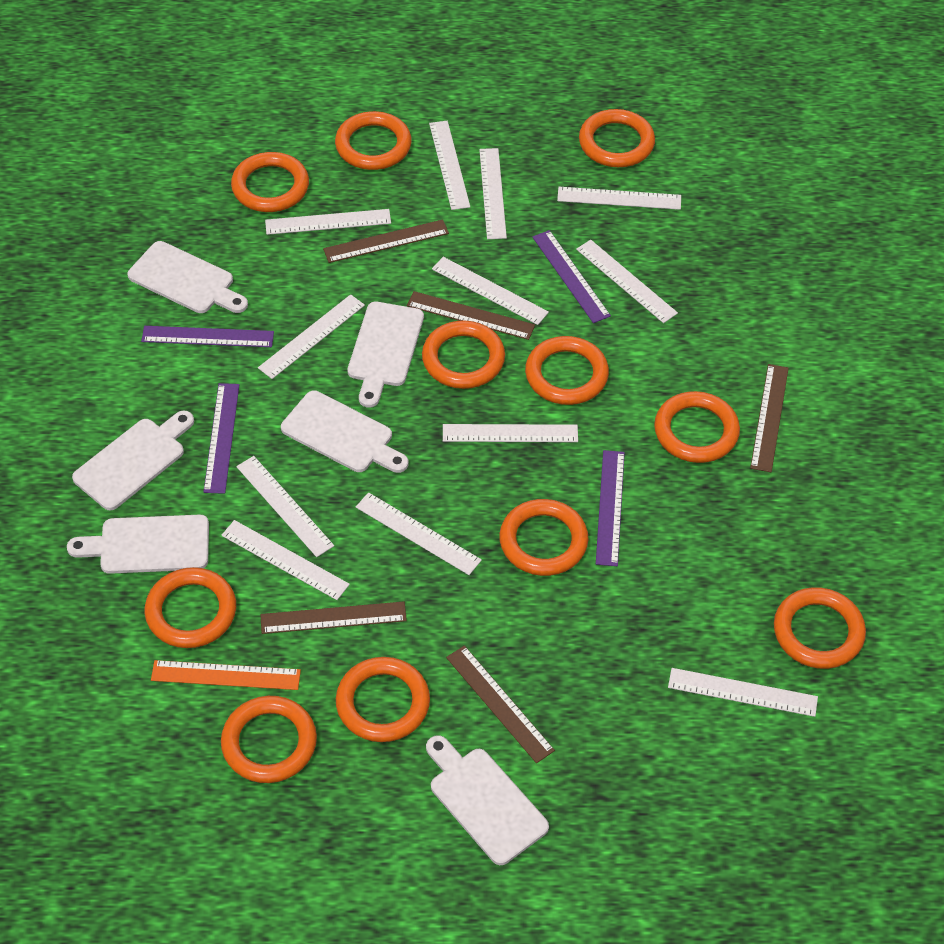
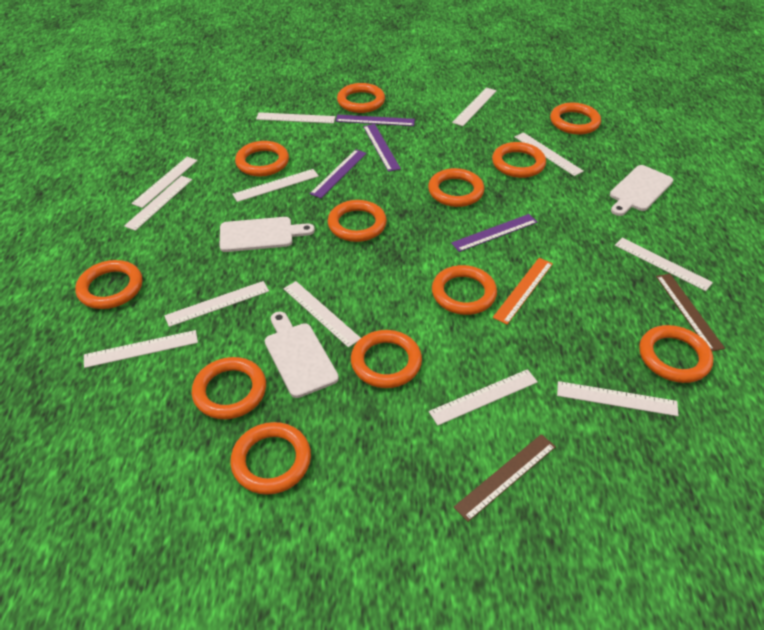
brown ruler: [261,601,407,634] [323,219,449,263] [407,291,535,340] [446,645,555,763] [750,364,789,472] = 5 -> [454,434,556,522] [656,274,725,351] = 2
orange ring: [145,567,236,648] [221,696,317,783] [231,152,309,212] [335,111,411,170] [336,657,430,742] [422,320,505,389] [499,499,588,576] [525,336,609,405] [579,109,655,167] [654,391,740,463] [774,587,866,669] = 11 -> [75,260,142,309] [192,357,266,419] [230,422,311,495] [235,141,289,176] [328,200,387,242] [337,83,385,113] [351,330,422,388] [428,168,484,207] [432,265,497,315] [492,142,546,178] [550,103,601,134] [639,325,713,383] = 12
white cutting board: [67,515,209,574] [72,410,194,511] [127,241,248,313] [281,390,409,473] [347,302,424,408] [426,735,549,865] = 6 -> [220,217,315,252] [265,312,339,398] [610,165,673,216] = 3

